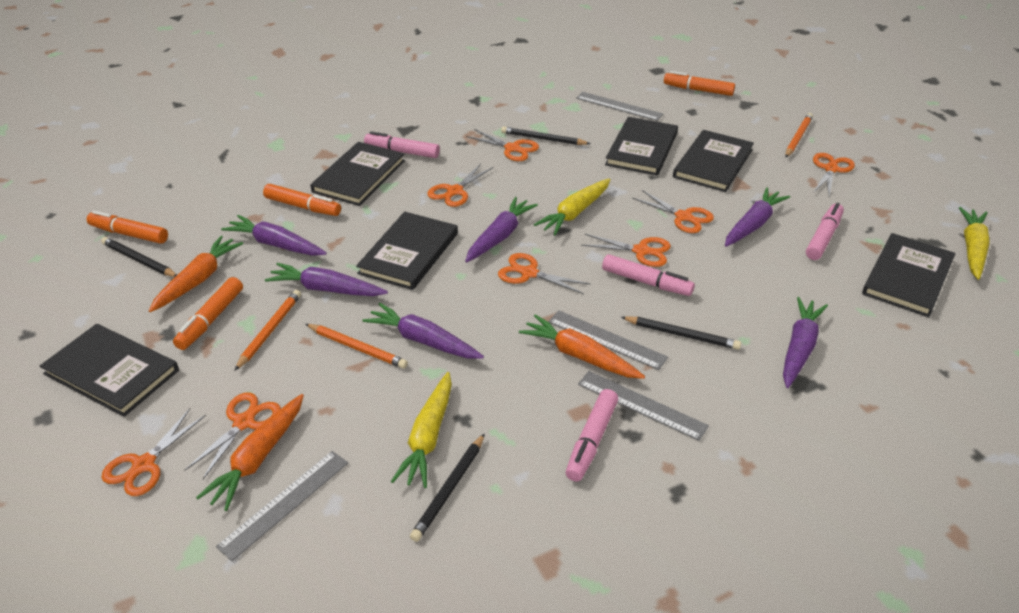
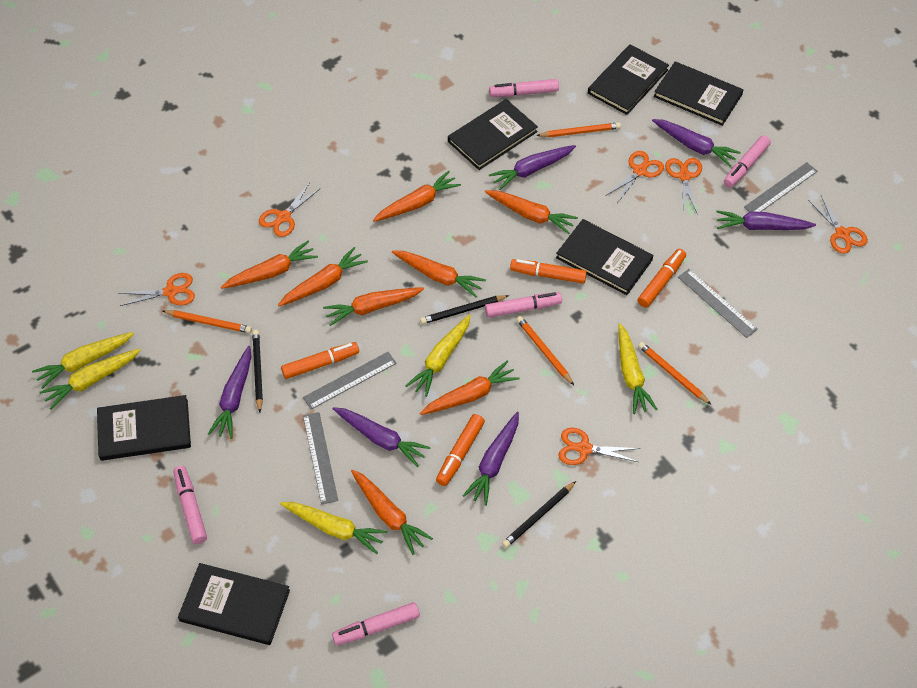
black pencil: [101,237,177,277] [410,433,485,542] [501,126,591,145] [621,316,741,350] = 4 -> [252,330,263,413] [420,295,509,324] [502,481,576,548] = 3
orange carrot: [149,236,243,312] [196,394,304,511] [519,314,645,379] = 3 -> [221,241,318,289] [278,247,368,306] [323,287,424,326] [351,470,433,555] [373,171,461,222] [392,251,486,297] [420,361,520,415] [485,190,578,234] = 8
orange pencil: [235,290,301,370] [306,324,408,369] [785,113,813,157] = 3 -> [163,310,252,333] [516,316,574,385] [536,122,621,137] [638,342,711,405] = 4
orange scissors: [101,408,206,496] [185,393,281,479] [428,163,494,207] [466,129,539,161] [498,253,590,294] [581,234,671,267] [632,190,714,233] [813,153,855,197] = 8 -> [118,273,195,306] [259,182,321,237] [559,428,640,465] [607,151,664,202] [665,158,702,212] [809,196,868,254] = 6
pink marker: [364,132,440,158] [565,389,618,482] [602,254,695,296] [806,203,844,260] = 4 -> [173,466,207,544] [332,602,420,645] [485,292,562,318] [489,79,559,97] [724,135,771,188] = 5
yellow carrot: [391,372,452,488] [534,178,611,235] [959,207,989,280] = 3 -> [32,332,134,389] [39,349,141,410] [280,502,387,554] [406,315,471,397] [618,323,658,414] = 5

